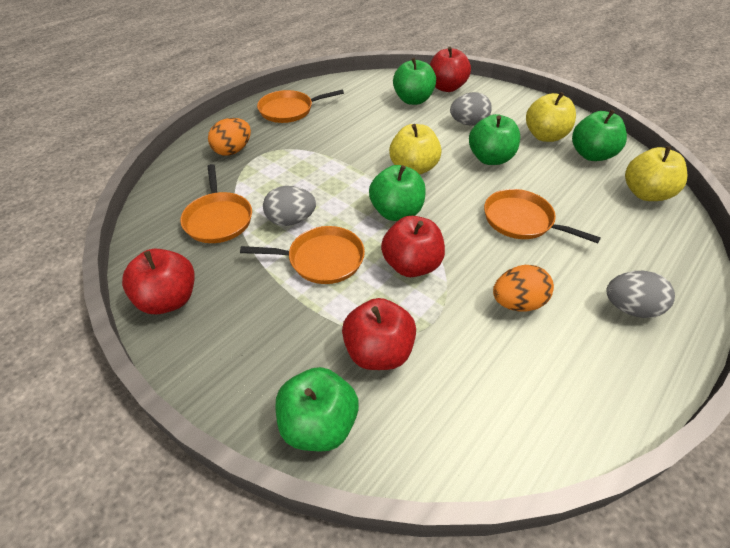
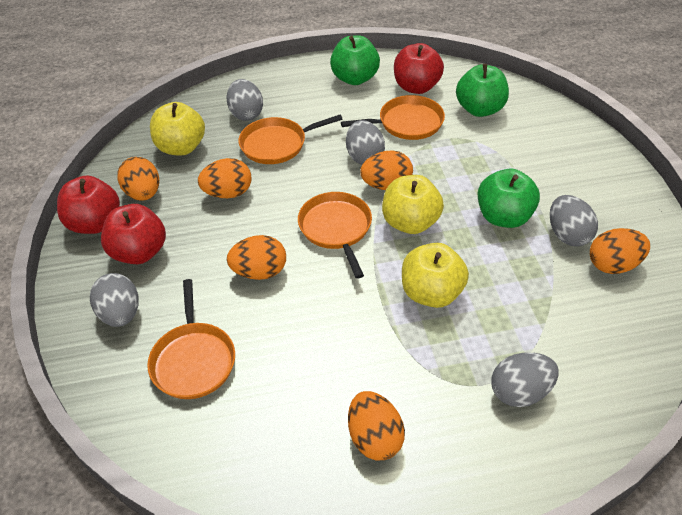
green apple: [275,367,359,452] [369,165,426,221] [393,58,436,105] [469,114,520,165] [572,110,627,161] = 5 -> [330,35,380,85] [456,64,509,117] [478,169,540,228] = 3
grey egg: [263,186,316,226] [450,92,492,126] [606,271,675,318] = 3 -> [90,273,139,327] [226,79,263,121] [346,120,385,165] [491,353,558,407] [550,195,598,246] = 5
orange egg: [208,118,251,156] [493,265,554,312] = 2 -> [118,157,159,201] [198,158,252,198] [227,235,286,280] [348,391,405,461] [360,150,413,190] [590,228,650,274] = 6
red apple: [122,249,194,314] [342,298,416,370] [381,216,445,277] [430,47,471,92] = 4 -> [57,176,120,234] [101,204,166,264] [394,43,444,94] = 3

